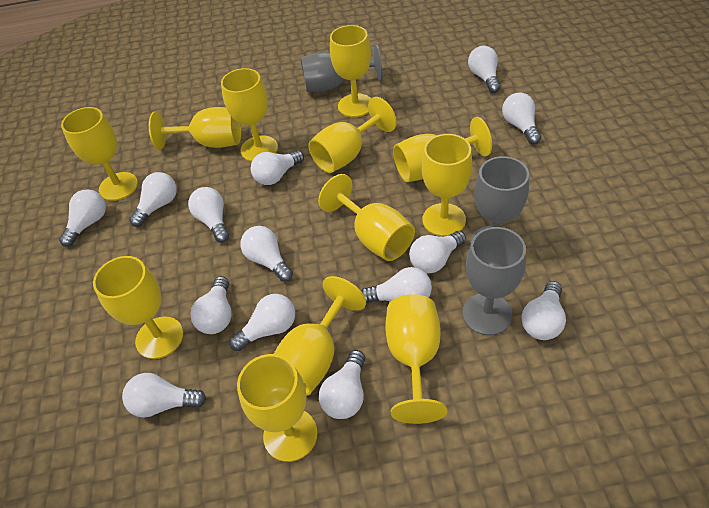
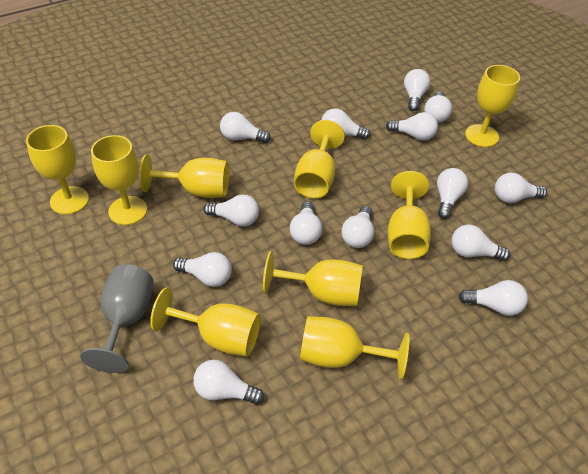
grey goblet: [301,44,383,92] [462,227,526,335] [470,156,529,245] = 3 -> [80,264,153,373] = 1
yellow goblet: [61,107,138,201] [93,256,183,359] [149,107,242,150] [221,68,278,162] [237,354,318,462] [274,276,366,396] [308,97,397,173] [318,174,415,261] [330,25,371,117] [385,294,447,424] [393,117,492,182] [422,134,472,237] = 12 -> [26,125,89,215] [91,135,147,225] [139,154,229,198] [150,287,261,357] [263,251,363,306] [294,120,345,198] [300,316,409,380] [388,171,431,259] [465,65,520,147] = 9

